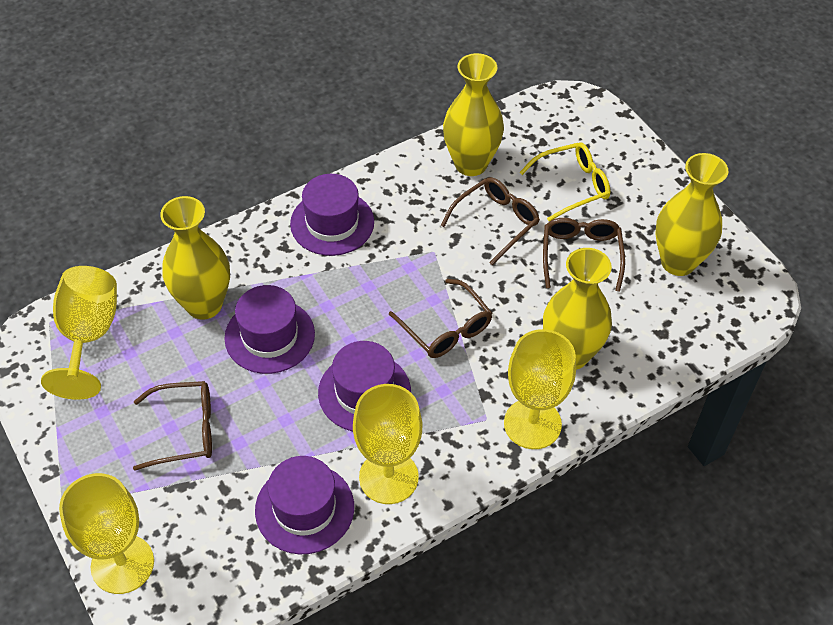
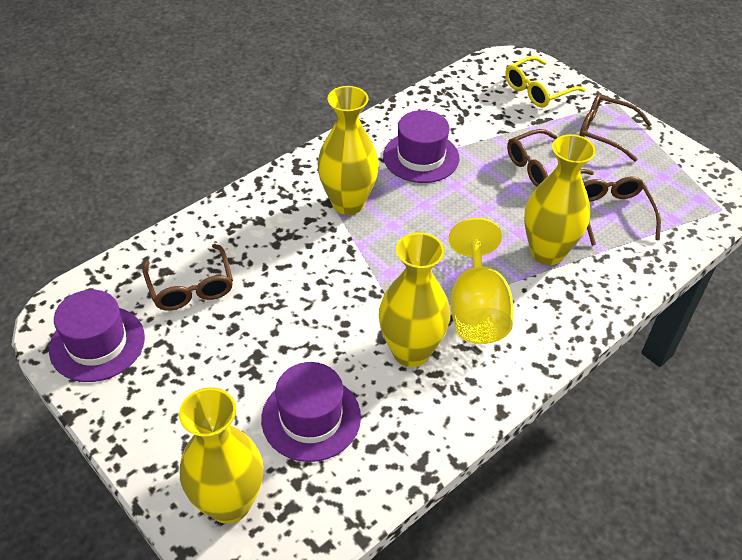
purple hat: [224,285,315,374] [255,456,354,554] [290,174,374,256] [318,341,411,431] = 4 -> [49,290,145,382] [261,362,361,462] [383,110,459,183] = 3
yellow goblet: [41,266,117,400] [59,473,154,594] [353,384,422,504] [504,329,576,449] = 4 -> [449,218,514,344] = 1

